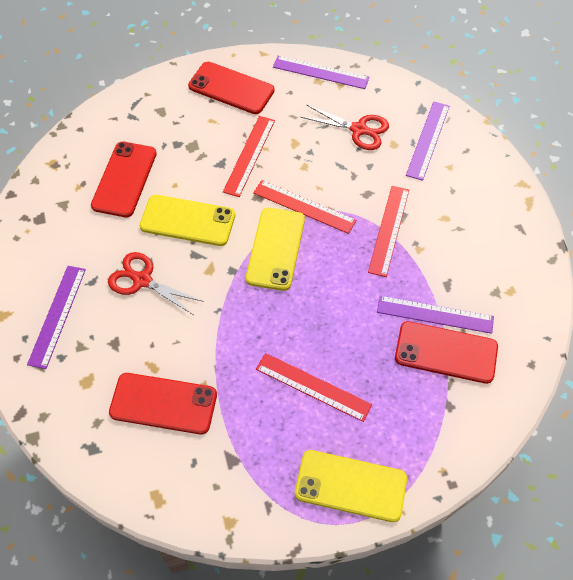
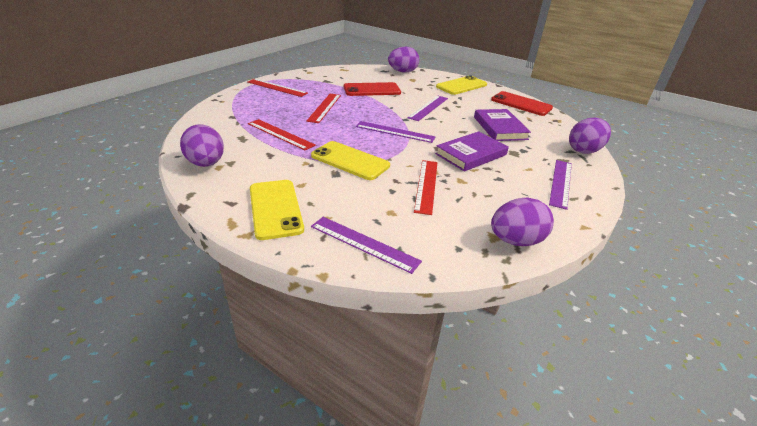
purple book: none = 0 -> [435,131,509,172] [474,109,531,141] = 2
purple egg: none = 0 -> [180,124,224,167] [388,46,419,73] [491,197,554,246] [569,118,611,154] = 4
red phone: [91,142,157,218] [109,373,217,435] [188,62,275,114] [395,321,498,384] = 4 -> [344,82,401,96] [491,91,553,116] = 2
red scissors: [108,252,204,315] [301,105,389,150] = 2 -> none = 0

